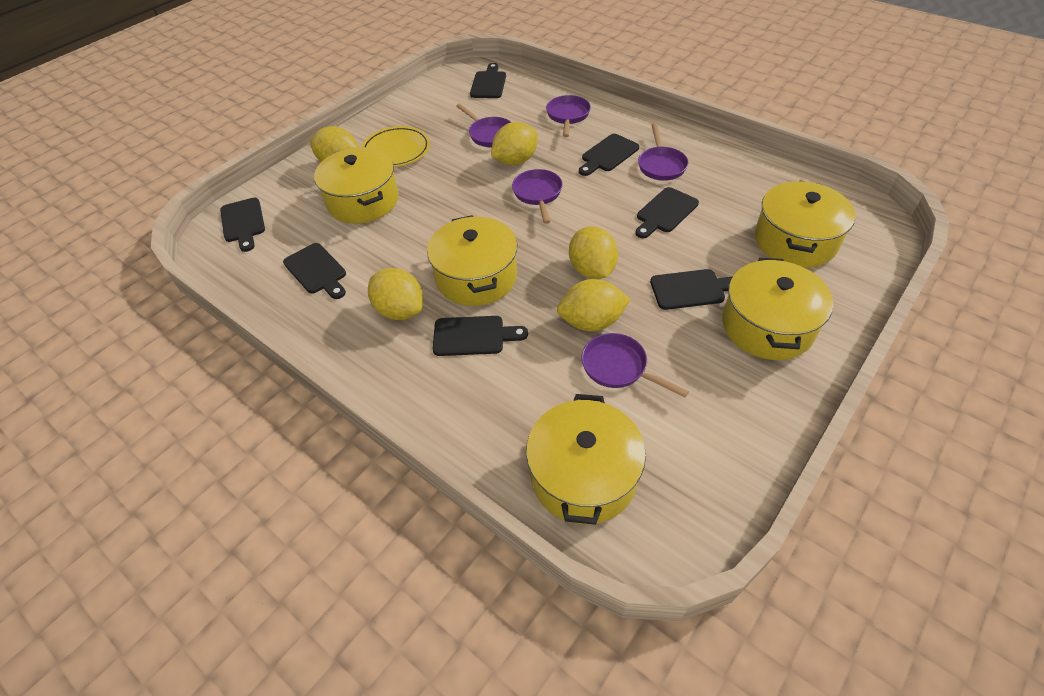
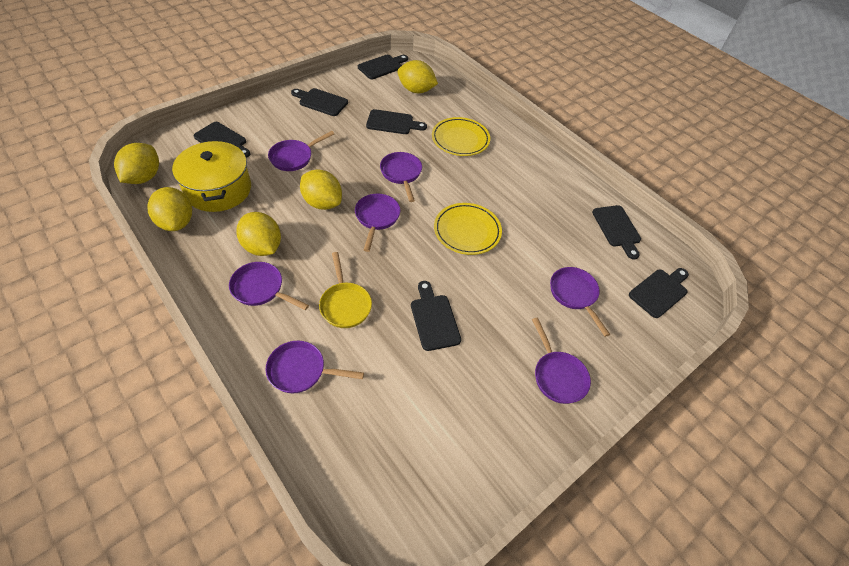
purple pan: [456,103,512,147] [512,169,563,224] [546,95,591,137] [582,333,689,398] [638,123,688,181] = 5 -> [229,262,309,310] [265,341,364,393] [268,131,334,171] [355,194,400,252] [380,152,422,202] [532,318,591,404] [550,267,610,337] = 7
yellow pan: none = 0 -> [319,252,372,328] = 1
yellow plate: [361,126,430,167] = 1 -> [432,117,490,156] [434,203,502,255] = 2
yellow pot: [314,147,399,224] [427,215,518,306] [526,394,646,525] [722,258,833,360] [755,181,856,268] = 5 -> [172,140,251,212] = 1

